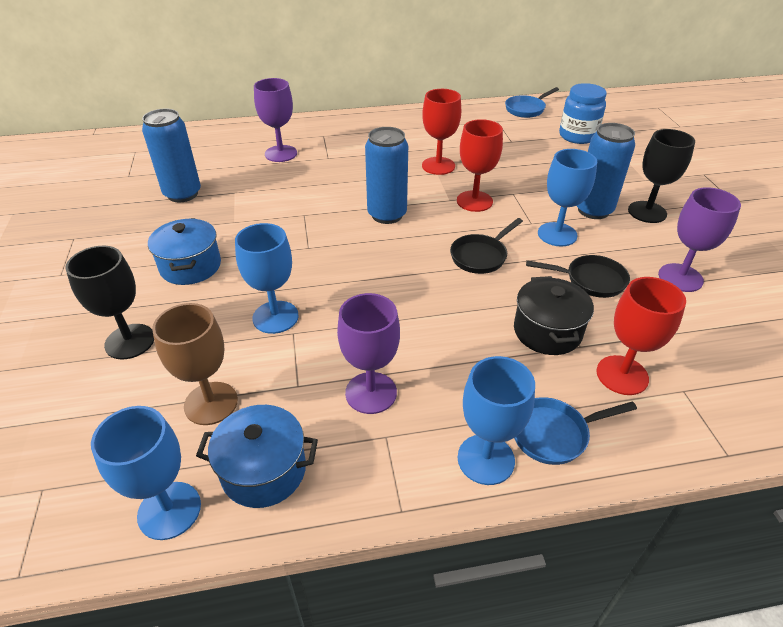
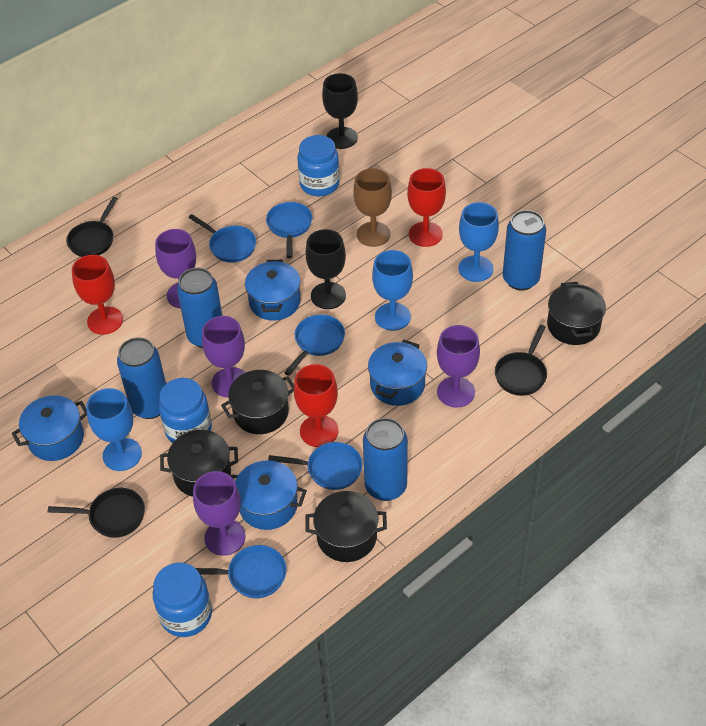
black pan: [450,218,523,274] [526,255,630,298] = 2 -> [48,488,145,538] [66,197,118,257] [495,325,547,396] = 3
black pot: [514,276,594,355] = 1 -> [160,430,238,497] [221,370,294,434] [305,491,387,562] [547,282,606,345] = 4
blue can: [142,108,201,202] [365,127,408,224] [577,123,635,219] = 3 -> [117,337,166,419] [177,268,222,348] [363,418,408,501] [503,210,546,291] = 4
blue goblet: [91,406,201,540] [235,223,299,334] [458,356,535,485] [538,149,597,246] = 4 -> [86,388,142,471] [372,250,413,331] [458,202,499,282] = 3
blue jar: [559,83,607,144] = 1 -> [153,562,212,637] [159,378,212,443] [297,135,340,196] = 3
blue pan: [505,87,559,118] [514,397,637,465] = 2 -> [188,214,256,263] [196,545,287,598] [266,202,313,258] [268,442,363,490] [284,315,345,376] = 5
blue pot: [148,218,221,285] [196,405,318,508] = 2 -> [12,395,87,461] [231,460,307,530] [245,260,301,321] [368,340,427,406] = 4
purple goblet: [254,78,297,162] [337,293,400,414] [658,187,741,292] = 3 -> [155,229,196,308] [193,471,246,556] [202,316,246,397] [437,325,480,408] = 4

